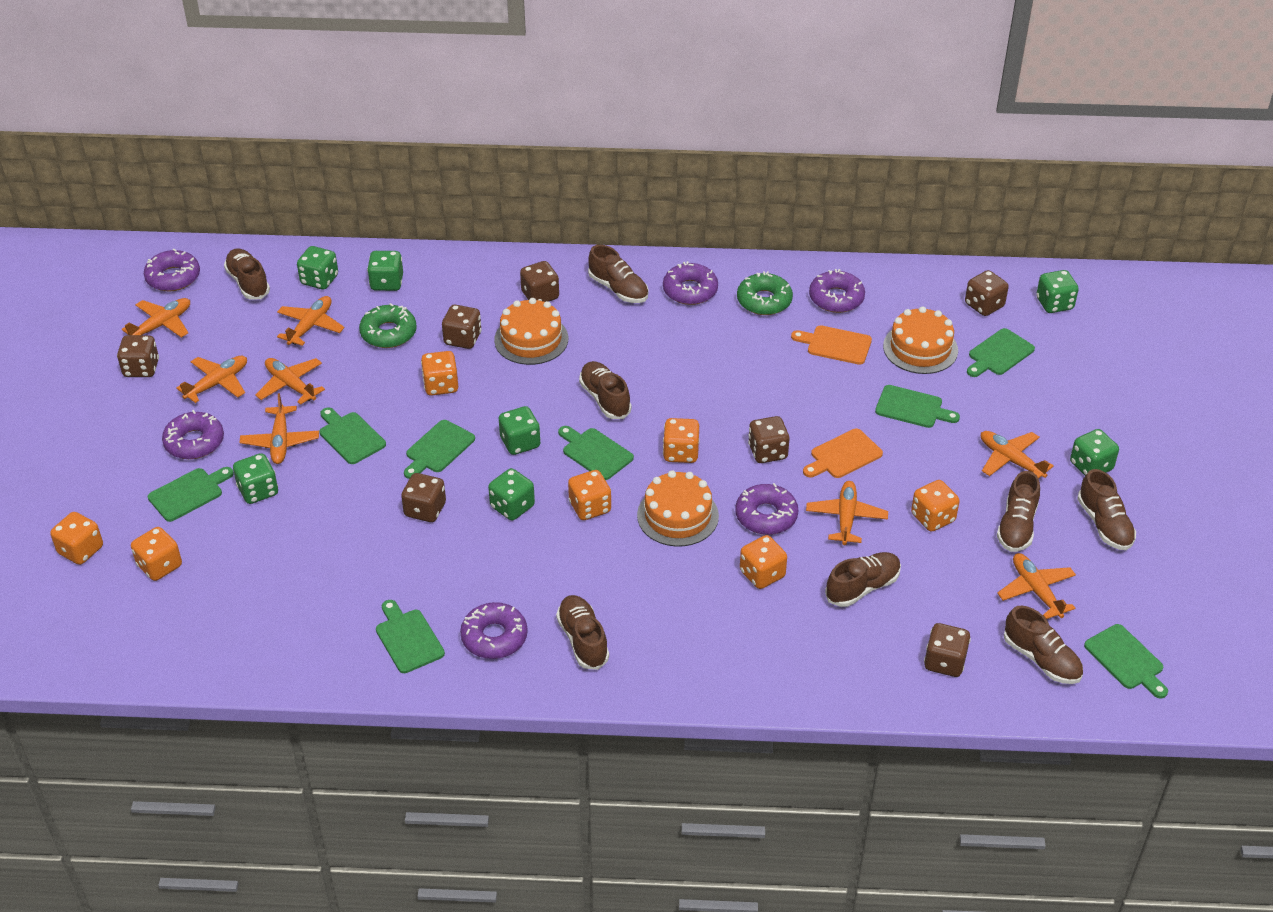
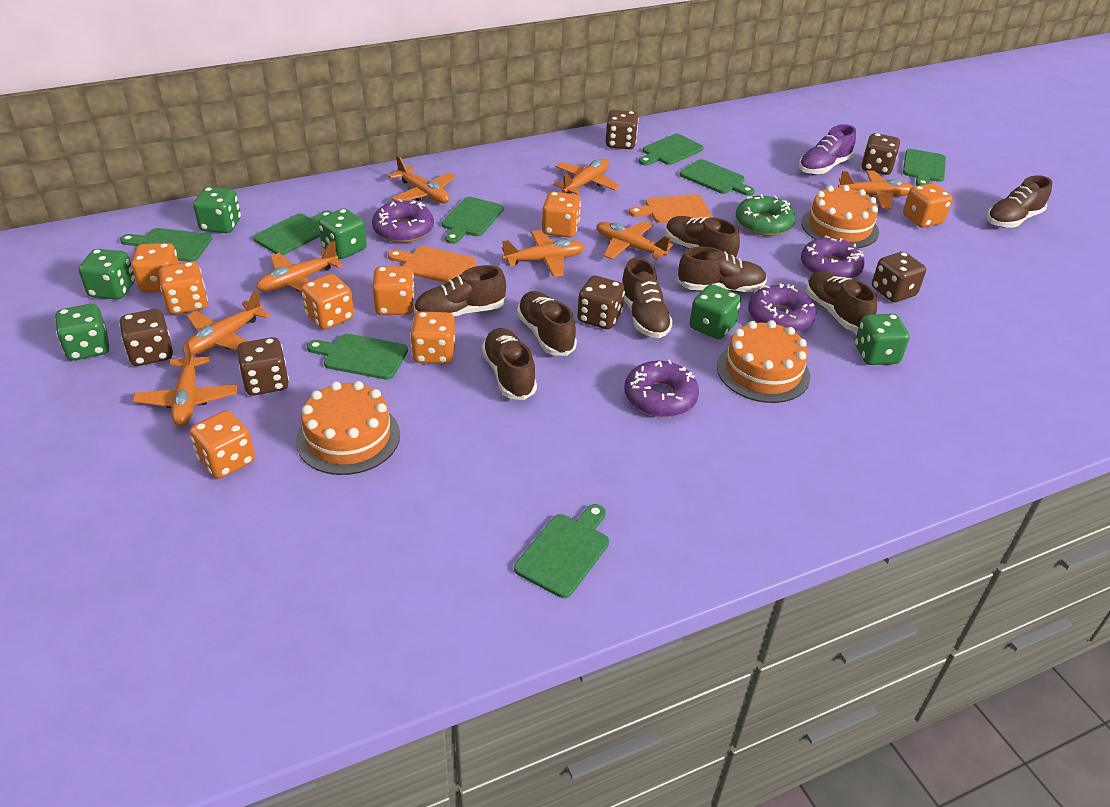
brown dice: [117,335,159,377] [401,473,446,522] [442,305,482,349] [520,261,559,302] [748,416,789,463] [924,623,971,677] [965,270,1009,316] = 7 -> [119,309,173,366] [237,337,289,396] [577,276,625,329] [605,110,639,149] [861,133,900,175] [872,252,926,302] = 6
green dice: [233,453,278,504] [297,246,338,290] [367,251,403,291] [488,468,535,520] [499,406,540,455] [1036,270,1079,313] [1070,429,1119,476] = 7 -> [55,304,109,361] [79,249,135,300] [193,187,241,233] [318,209,367,259] [690,284,741,339] [855,314,910,365] = 6
green donut: [359,303,417,348] [737,271,793,315] = 2 -> [736,194,796,236] = 1
orange dice: [50,512,103,565] [131,527,182,581] [421,351,458,396] [568,470,611,520] [663,418,699,463] [740,535,787,589] [911,480,960,532] = 7 -> [131,243,179,292] [159,262,208,315] [190,410,255,478] [301,274,354,329] [373,266,415,315] [410,311,456,364] [542,192,581,237] [903,183,953,228] = 8
purple donut: [144,248,200,292] [162,410,224,459] [460,602,528,659] [663,261,718,305] [735,483,799,535] [809,269,865,313] = 6 -> [372,199,434,243] [625,360,699,417] [748,284,816,332] [801,236,865,279] = 4
purple shoe: none = 0 -> [799,124,856,174] = 1

